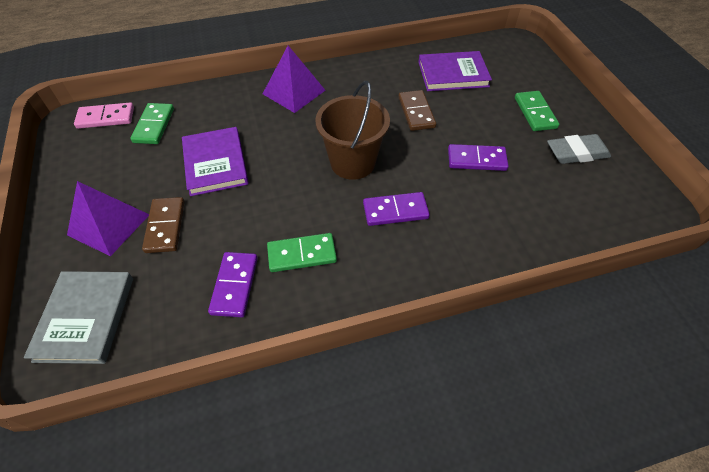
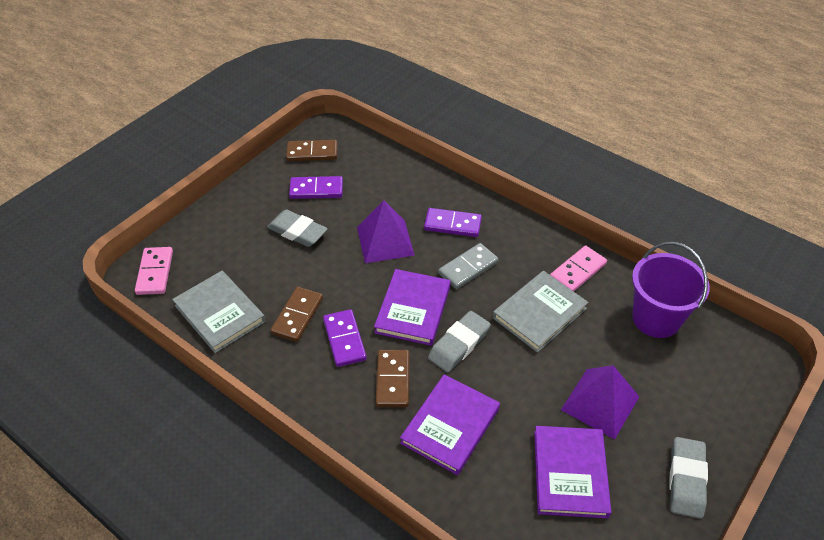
brown bucket: [315,81,390,180] = 1 -> none = 0
brown domino: [142,197,185,253] [398,90,436,131] = 2 -> [270,287,323,342] [286,140,337,161] [376,350,409,407] = 3
green domino: [130,103,174,144] [267,233,337,272] [515,91,559,131] = 3 -> none = 0
grey book: [24,271,133,364] = 1 -> [172,271,266,353] [493,271,589,353] = 2
grey domino: none = 0 -> [438,243,499,289] = 1
grey eraser: [547,134,611,164] = 1 -> [267,210,328,247] [428,311,491,373] [669,437,708,519] = 3
pink domino: [74,102,134,129] = 1 -> [135,247,173,295] [550,246,607,292] = 2
purple book: [182,127,249,196] [418,51,492,91] = 2 -> [374,269,451,346] [400,374,500,475] [534,426,611,518] = 3
purple bucket: none = 0 -> [632,242,710,338] = 1

